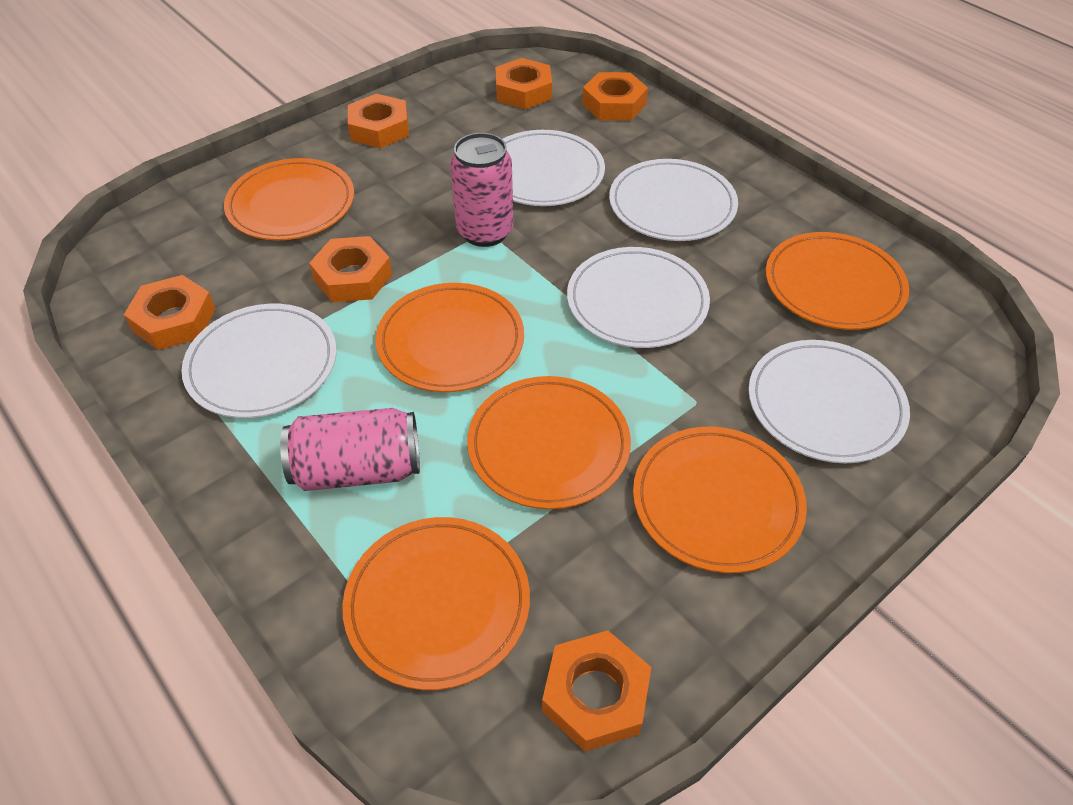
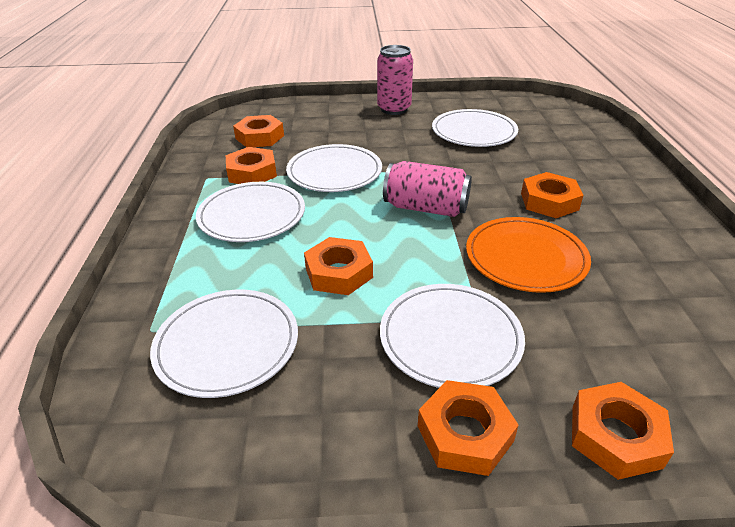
orange plate: [224,158,354,240] [342,517,530,690] [376,283,524,392] [467,376,631,509] [633,427,807,573] [766,232,909,330] = 6 -> [466,217,591,293] = 1

